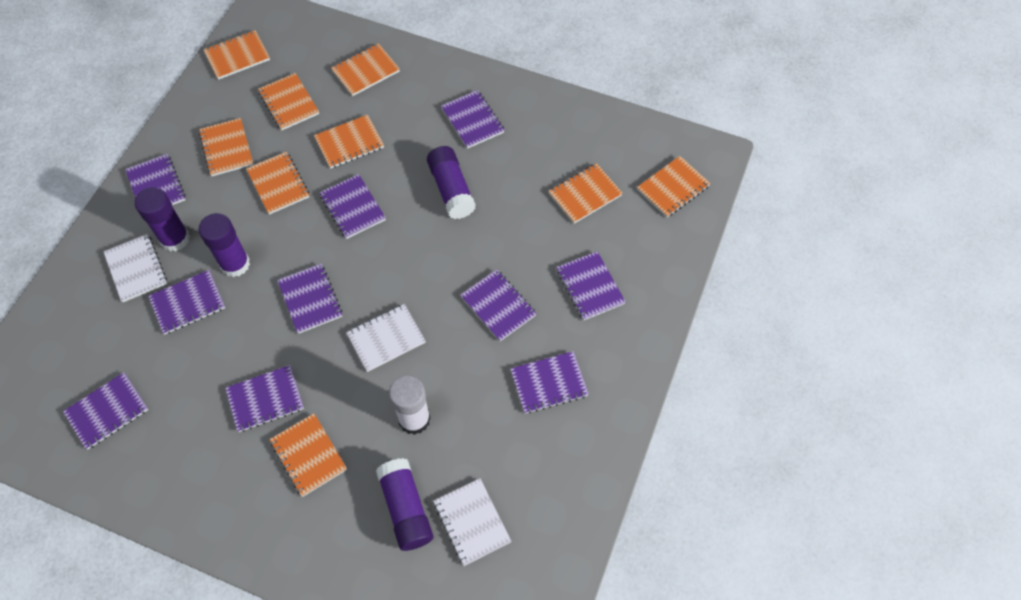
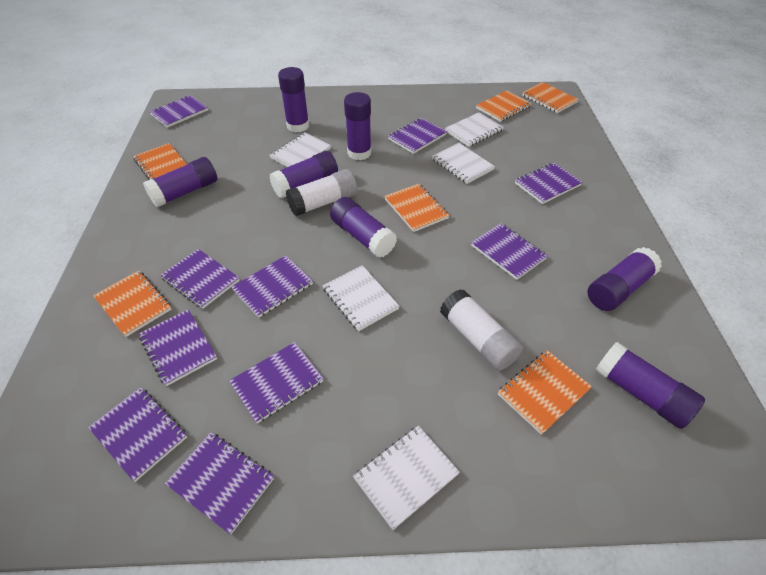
orange notebook: [199,118,254,176] [204,30,270,80] [246,152,309,215] [258,73,319,130] [269,413,347,497] [314,115,384,169] [331,43,400,96] [548,163,623,224] [637,156,711,217] = 9 -> [93,271,172,337] [133,143,187,180] [385,184,450,232] [476,90,532,122] [498,350,592,435] [522,82,579,113] = 6
purple glue stick: [135,187,190,252] [198,213,250,277] [376,458,433,551] [427,146,476,219] = 4 -> [143,157,217,207] [270,151,338,199] [278,67,309,133] [330,197,397,258] [344,92,371,160] [587,247,662,311] [595,342,705,429] = 7
white glue stick: [389,375,431,435] = 1 -> [286,169,357,216] [440,289,523,371] = 2
white notebook: [103,234,167,302] [346,304,426,372] [434,478,512,566] = 3 -> [269,133,331,167] [322,265,399,331] [353,426,460,530] [432,143,495,184] [445,113,504,147] = 5

